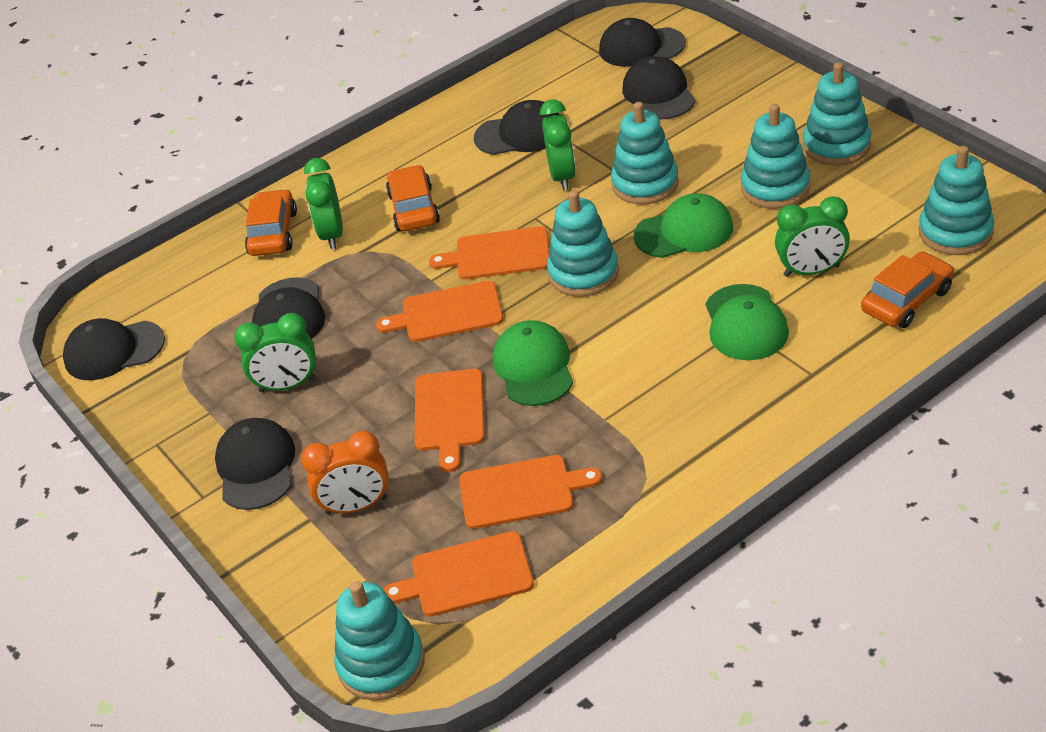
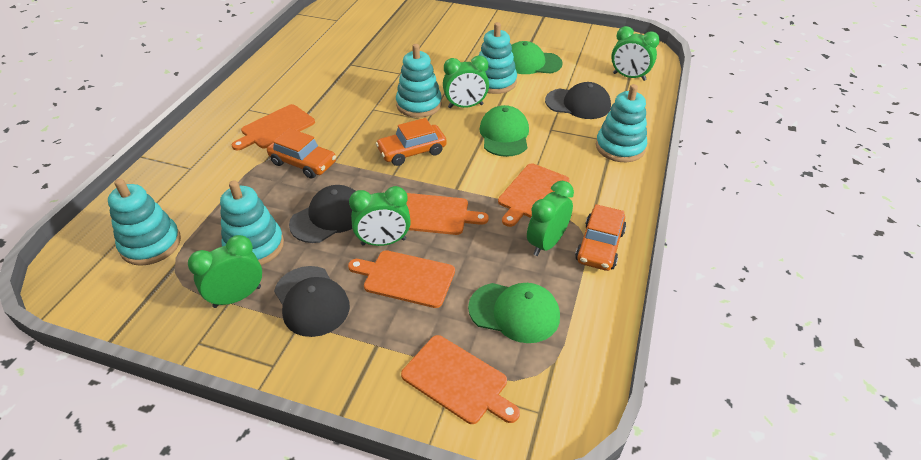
black cap: [63,318,165,380] [215,418,295,510] [252,277,325,338] [474,100,559,155] [599,18,686,67] [622,56,695,119] = 6 -> [274,266,350,337] [289,185,355,243] [545,82,611,119] = 3
green clock: [234,313,316,392] [304,158,343,249] [540,100,576,190] [775,196,850,277] = 4 -> [188,235,262,308] [349,186,411,246] [443,56,489,108] [527,181,574,256] [611,26,660,81] = 5
orange clock: [301,431,389,515] = 1 -> none = 0
turquoise stacking toy: [334,581,425,701] [547,190,619,297] [611,102,679,205] [741,104,810,209] [803,62,871,166] [919,146,994,255] = 6 -> [108,179,181,266] [220,180,284,265] [396,44,442,118] [479,22,517,94] [596,84,647,162] = 5

